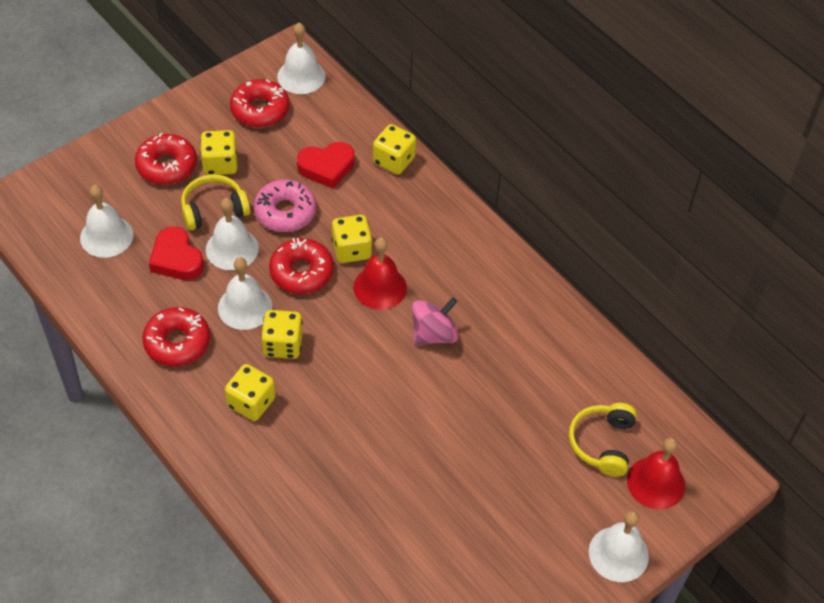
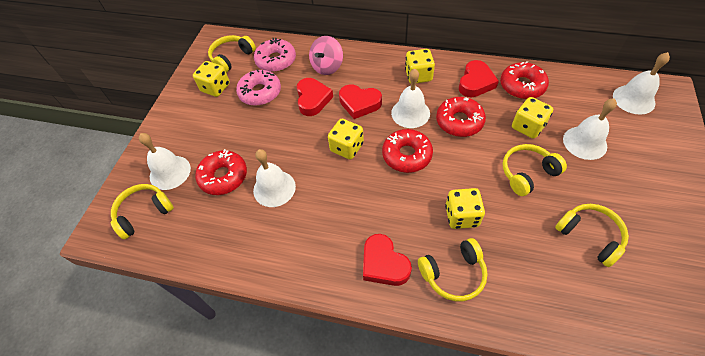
pink donut: [254,179,316,232] = 1 -> [236,69,281,106] [254,38,296,72] = 2
red bell: [353,237,407,310] [627,437,685,509] = 2 -> none = 0
red heart: [149,226,204,280] [297,142,355,189] = 2 -> [297,78,333,116] [339,85,382,119] [363,234,412,286] [459,60,499,97] = 4
yellow headphones: [181,174,251,230] [569,403,637,477] = 2 -> [111,184,174,240] [208,35,256,73] [418,238,488,301] [503,144,567,196] [555,204,629,267] = 5

